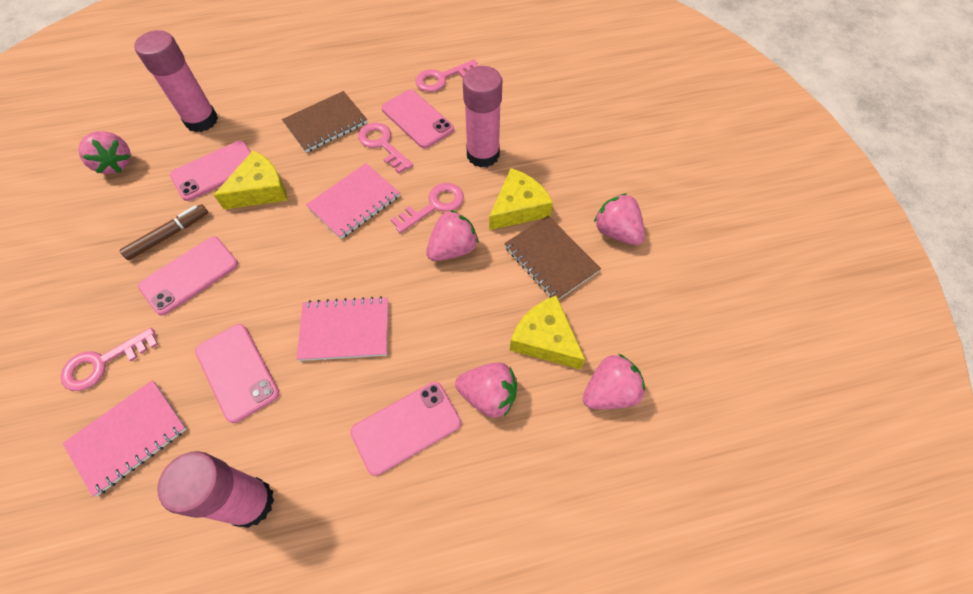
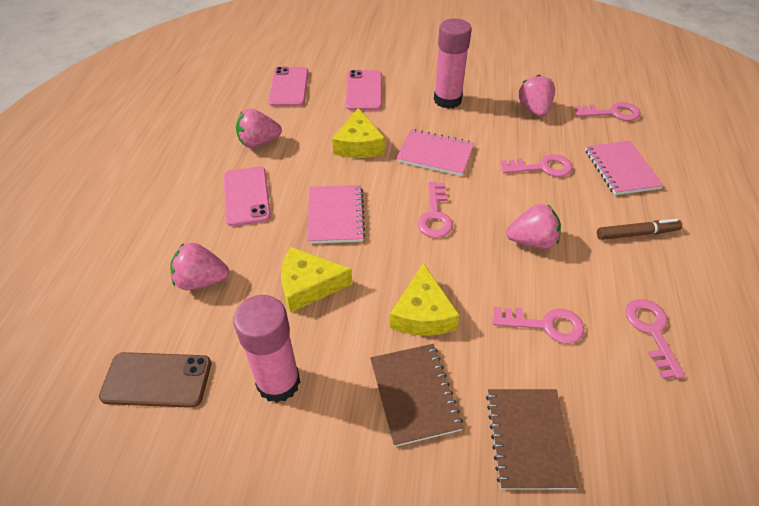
brown phone: none = 0 -> [99,352,211,408] = 1
pink glue stick: [134,30,218,132] [157,451,274,528] [463,66,502,168] = 3 -> [233,295,300,403] [434,19,472,109] = 2
pink key: [60,328,158,391] [358,123,413,174] [391,183,464,233] [415,59,478,92] = 4 -> [418,182,453,238] [492,307,584,344] [501,154,573,177] [574,102,641,121] [625,299,685,379] = 5
pink phone: [138,237,238,316] [170,141,251,201] [195,324,279,423] [350,382,461,476] [381,90,454,149] = 5 -> [224,166,271,226] [269,67,309,107] [346,70,382,110] = 3
pink strawberry: [78,131,131,174] [426,210,478,261] [455,362,517,418] [583,354,645,409] [594,193,645,245] = 5 -> [170,242,229,290] [236,109,282,148] [506,204,561,249] [518,75,555,117] = 4

